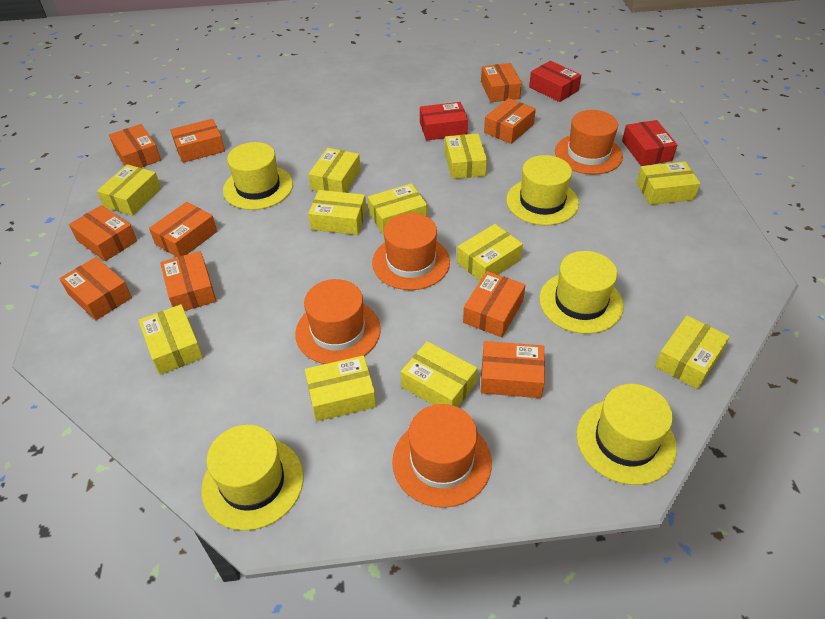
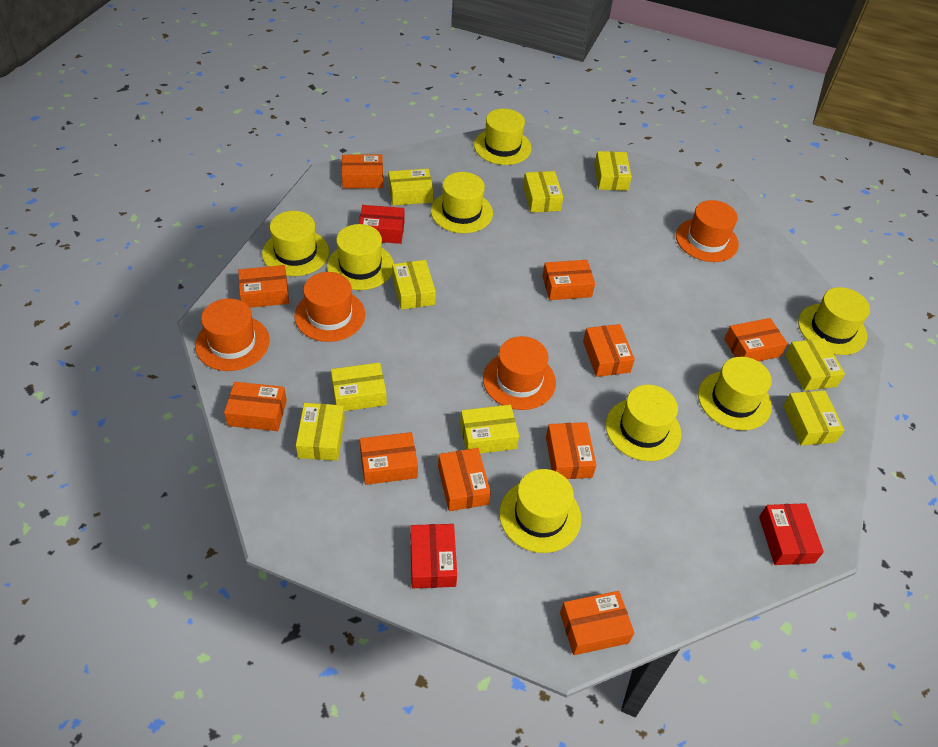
yellow box: [97,164,161,216] [139,304,203,375] [305,355,376,422] [308,190,367,235] [309,148,361,193] [368,183,427,235] [401,341,478,407] [445,134,487,179] [457,224,523,281] [636,161,700,205] [655,315,730,389] = 11 -> [296,403,345,461] [331,362,387,411] [388,169,433,206] [392,260,436,310] [460,405,519,454] [523,171,563,213] [594,151,632,191] [783,391,844,445] [785,338,845,391] = 9
yellow hat: [201,425,303,531] [223,142,293,210] [506,155,579,226] [539,251,624,334] [577,384,677,485] = 5 -> [262,211,329,276] [327,224,394,290] [431,172,493,233] [474,109,532,165] [499,469,581,553] [606,385,681,461] [698,357,772,430] [798,287,870,355] = 8

